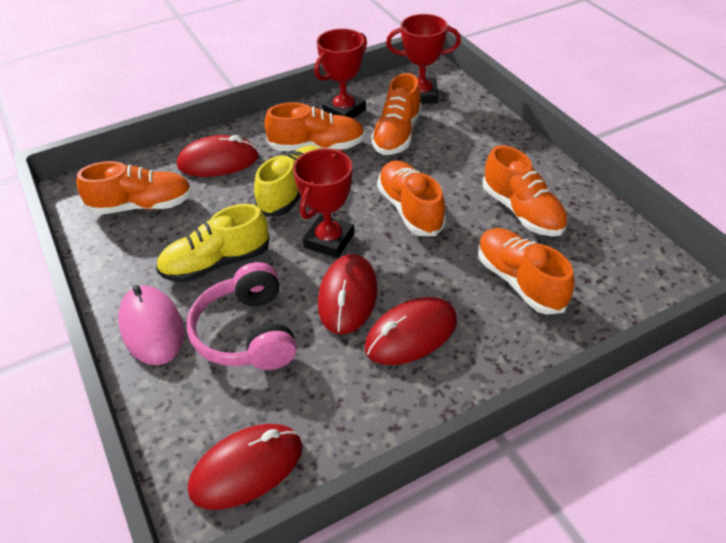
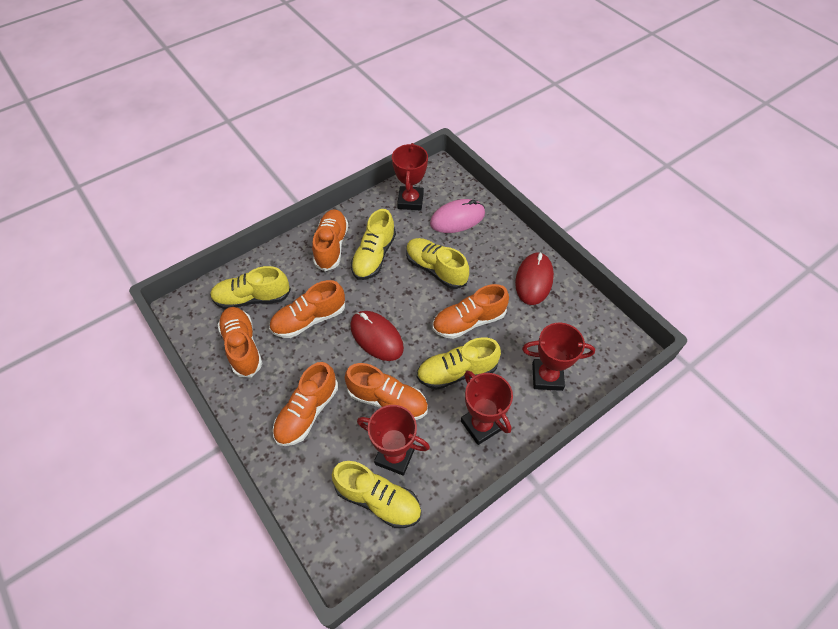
pink headphones: [187,262,297,370] = 1 -> none = 0
red mouse: [177,135,259,177] [188,424,303,510] [318,254,378,334] [365,297,457,365] = 4 -> [350,311,404,361] [515,252,554,305] = 2
red trophy: [293,149,354,258] [314,29,367,118] [386,14,461,104] = 3 -> [357,405,430,476] [392,143,428,211] [461,371,513,445] [522,322,595,391] = 4
yellow shoe: [156,204,270,282] [254,145,320,216] = 2 -> [210,266,291,309] [332,461,421,528] [351,209,396,280] [406,238,469,289] [417,337,501,390] = 5

